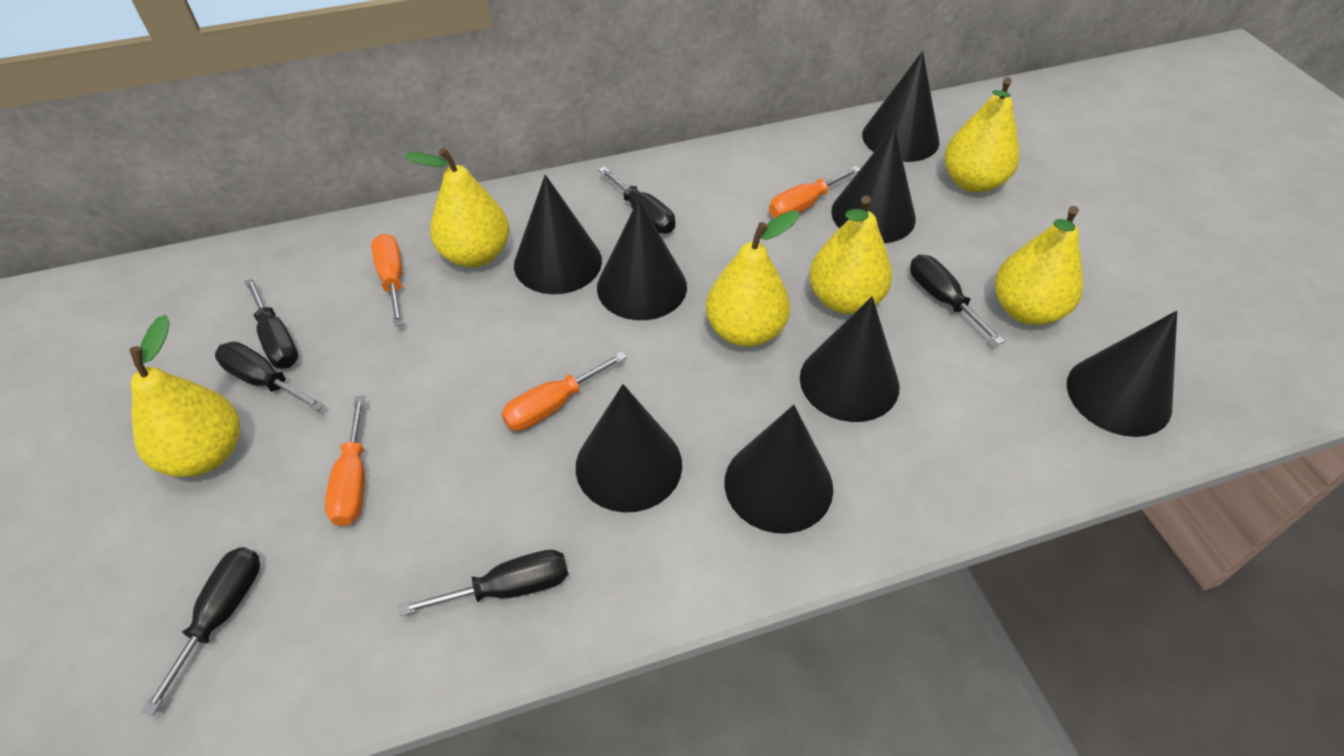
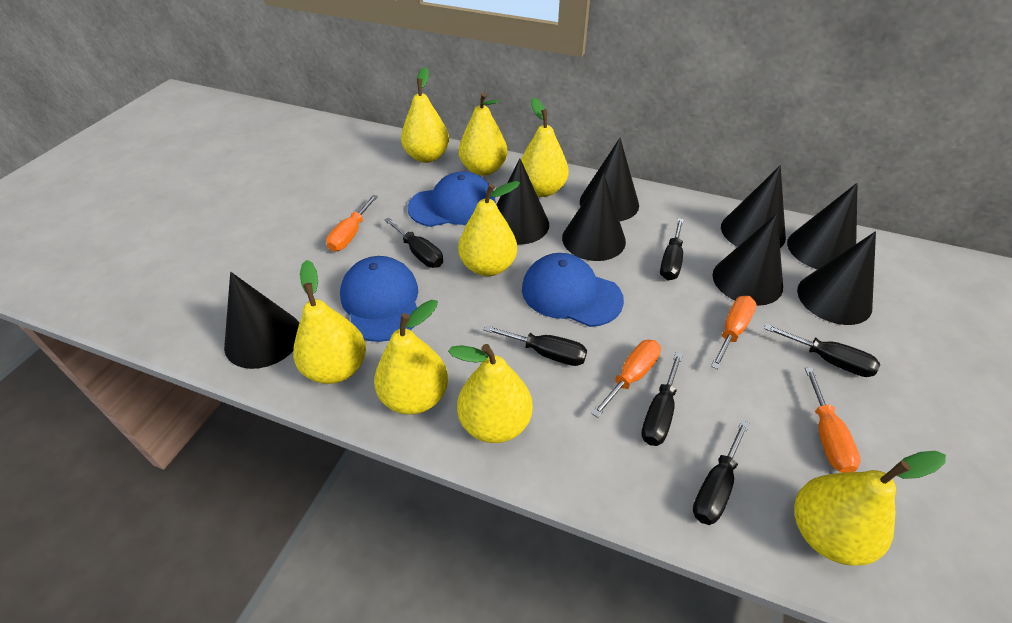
blue cap: none = 0 -> [340,256,418,342] [408,171,496,227] [522,253,624,327] = 3
yellow pear: [129,315,240,477] [404,148,510,268] [706,210,799,347] [809,196,892,314] [944,77,1019,193] [995,206,1083,325] = 6 -> [293,260,366,384] [374,300,448,415] [401,67,449,163] [448,344,533,443] [458,181,520,276] [459,92,507,176] [521,97,569,197] [795,451,946,565] = 8

